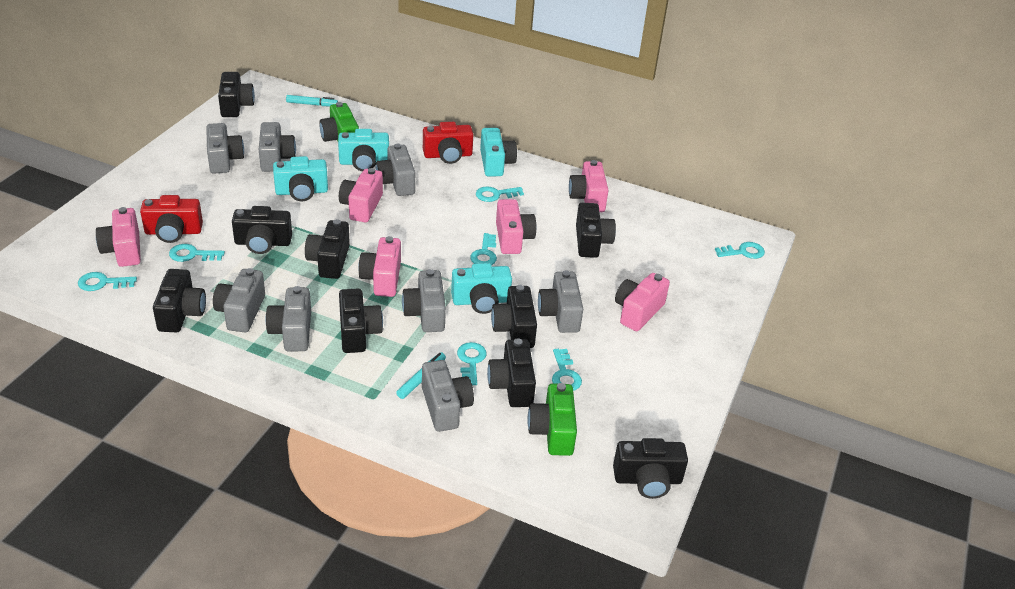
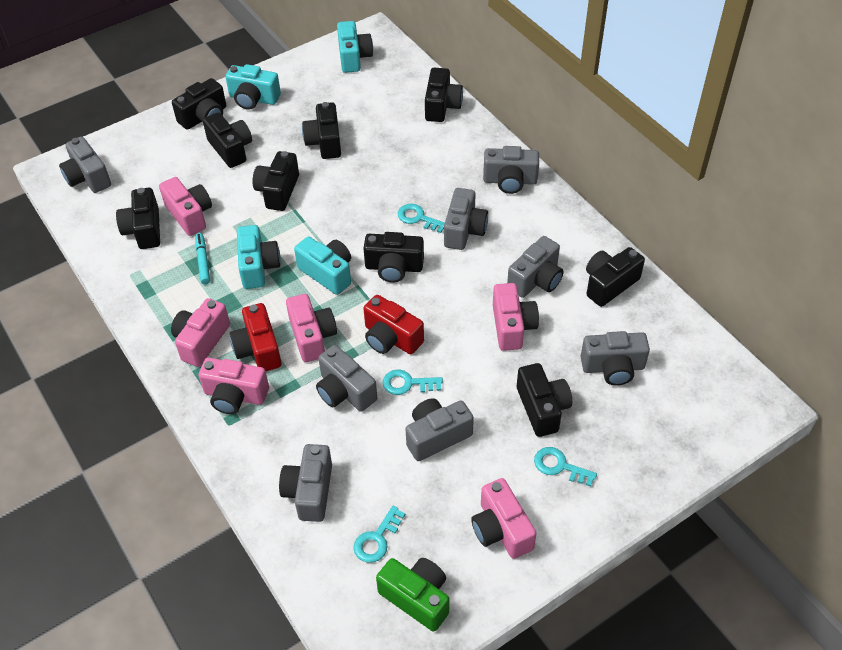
green camera: [319,102,359,142] [527,383,577,456] = 2 -> [376,558,449,632] = 1
turquoise key: [78,272,137,291] [169,244,225,262] [457,342,487,385] [470,233,497,265] [476,186,524,202] [552,349,582,391] [715,242,765,259] = 7 -> [353,506,405,563] [382,369,443,395] [398,204,445,233] [534,447,597,487] = 4
turquoise marker: [286,95,338,106] [396,352,446,399] = 2 -> [195,233,210,284] = 1

